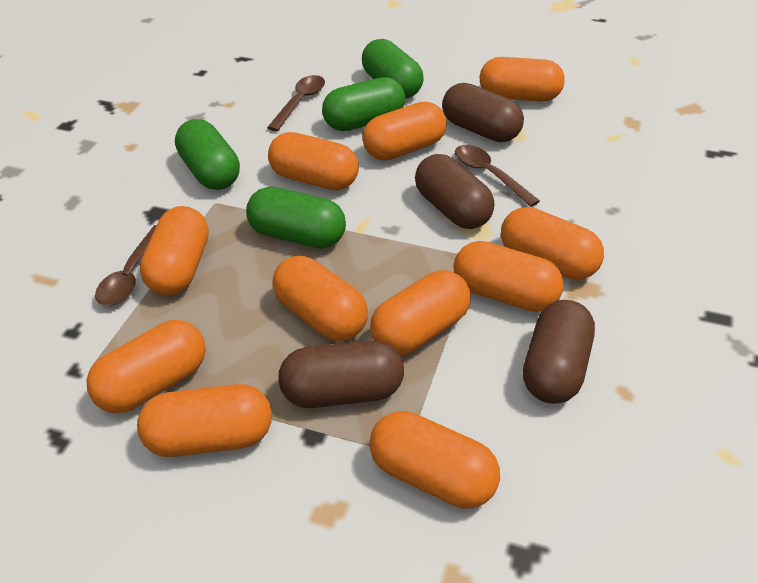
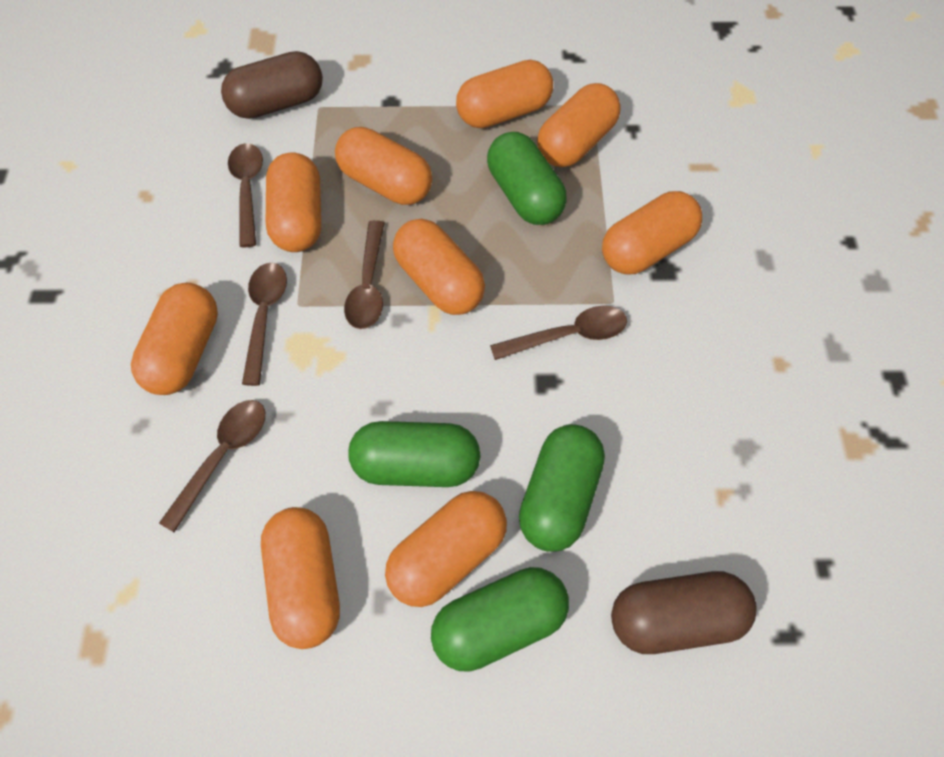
brown capsule: [278,340,404,408] [415,154,494,229] [442,83,524,142] [523,300,595,404] = 4 -> [221,51,323,119] [611,571,756,654] = 2
brown spoon: [95,225,157,305] [267,75,325,131] [455,145,540,207] = 3 -> [159,400,265,532] [228,143,263,247] [242,263,287,386] [344,220,385,329] [490,306,627,360] = 5
orange capsule: [87,320,206,413] [137,384,272,457] [140,206,209,295] [268,132,359,190] [272,256,368,341] [363,102,447,161] [370,270,471,355] [370,411,500,509] [453,241,564,312] [479,57,565,102] [501,207,604,280] = 11 -> [131,283,218,395] [261,507,340,649] [266,152,321,252] [335,127,432,205] [385,491,507,607] [393,219,485,315] [456,60,553,128] [537,83,621,167] [602,191,702,275] = 9

